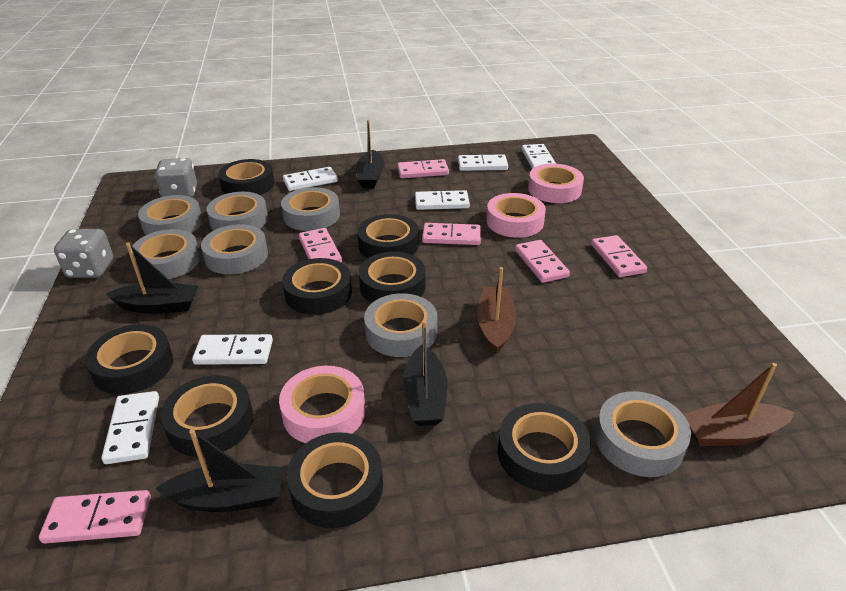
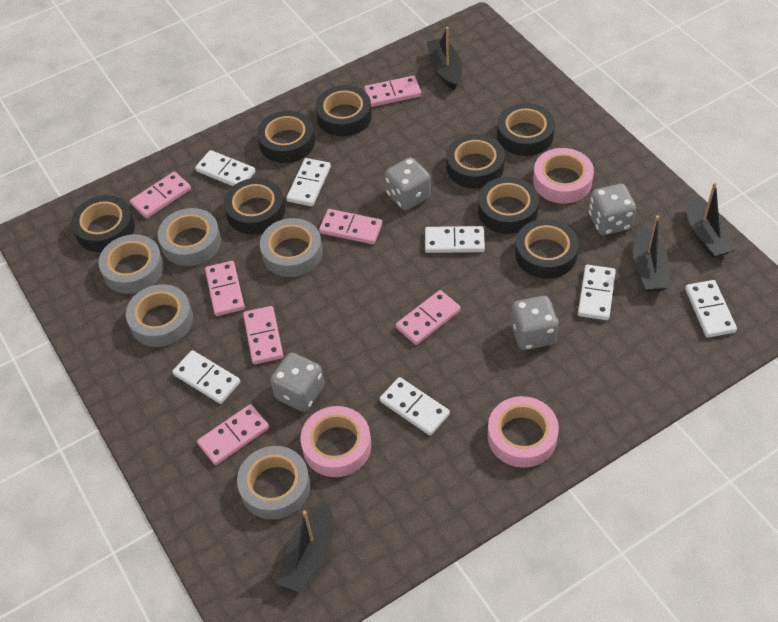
brown boat: [477,267,517,354] [683,363,795,446] = 2 -> none = 0
grey dice: [54,229,113,278] [155,158,197,197] = 2 -> [270,353,324,412] [385,157,431,210] [511,296,558,350] [589,184,636,235] = 4
grey tape: [131,229,200,279] [138,195,203,235] [201,224,268,275] [207,192,268,231] [281,187,340,231] [364,293,437,357] [595,391,691,477] = 7 -> [98,234,164,294] [126,284,193,347] [158,208,221,266] [237,446,310,520] [260,218,323,277] = 5
pink domino: [39,490,151,544] [299,228,342,262] [397,159,449,178] [422,223,481,245] [515,240,570,283] [591,235,647,277] = 6 -> [130,172,191,218] [197,404,269,465] [205,261,245,316] [243,306,283,364] [319,209,382,244] [364,76,421,107] [396,290,461,345] = 7
white domino: [101,391,159,464] [192,334,273,365] [283,167,338,191] [415,190,470,210] [458,154,508,171] [522,144,556,169] = 6 -> [172,350,240,404] [195,150,255,186] [286,158,331,206] [380,377,450,435] [425,226,485,253] [578,265,616,320] [685,280,737,338] = 7

